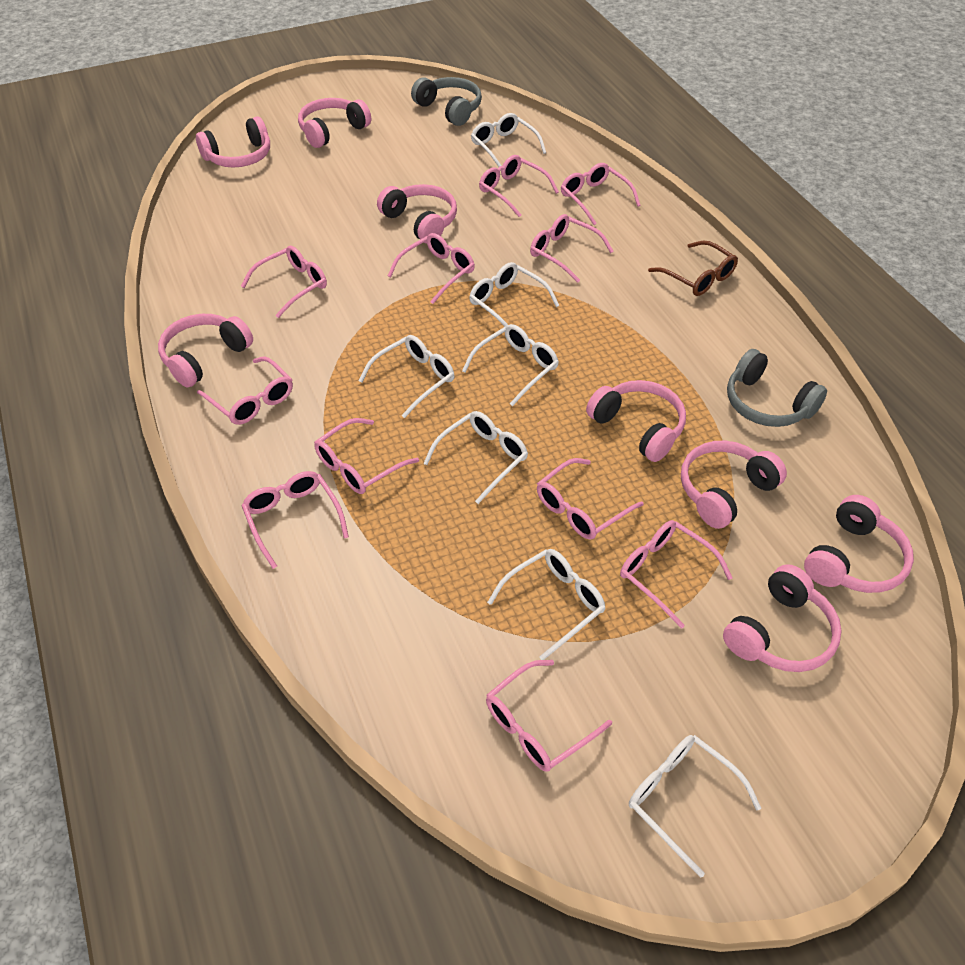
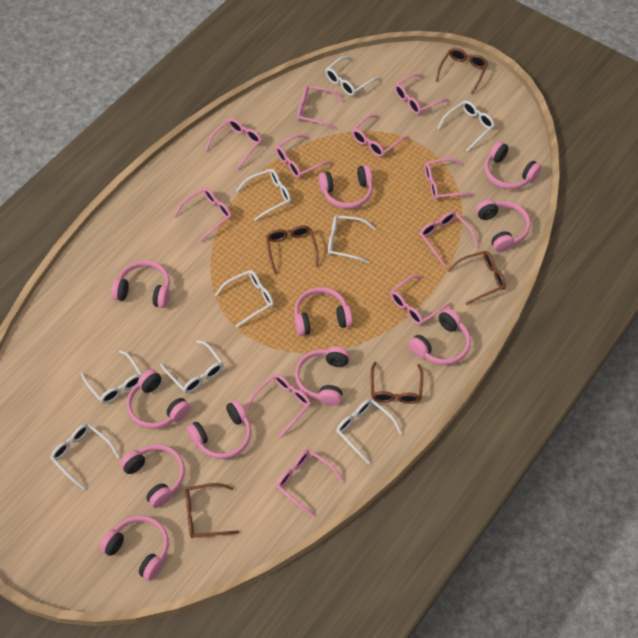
brown glasses: [648,240,738,296] = 1 -> [185,483,239,538] [266,225,319,275] [371,362,423,404] [435,48,488,95] [447,251,506,305] = 5
grey headphones: [411,77,482,126] [727,349,827,427] = 2 -> none = 0
pink headphones: [158,314,253,387] [196,116,270,168] [298,98,371,148] [377,184,457,244] [586,380,686,462] [681,441,787,529] [723,564,842,672] [804,495,914,593] = 8 -> [100,516,169,581] [111,261,170,308] [120,445,185,508] [127,369,191,429] [187,400,251,459] [294,287,353,336] [295,346,350,406] [318,165,373,209] [409,309,471,365] [476,199,530,252] [485,141,542,189] = 11
white glasses: [359,335,455,418] [423,411,528,504] [462,324,559,406] [469,262,559,327] [471,113,546,167] [487,549,606,660] [629,735,761,878] = 7 -> [50,424,120,490] [81,350,142,404] [160,340,223,393] [215,270,274,327] [236,169,291,221] [325,56,380,96] [328,215,376,264] [336,399,402,464] [437,101,495,152] = 9

